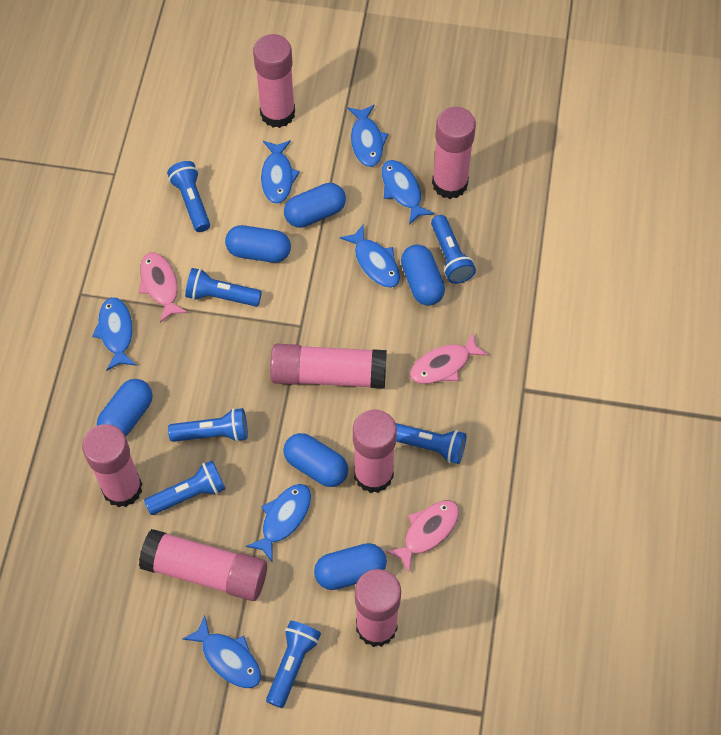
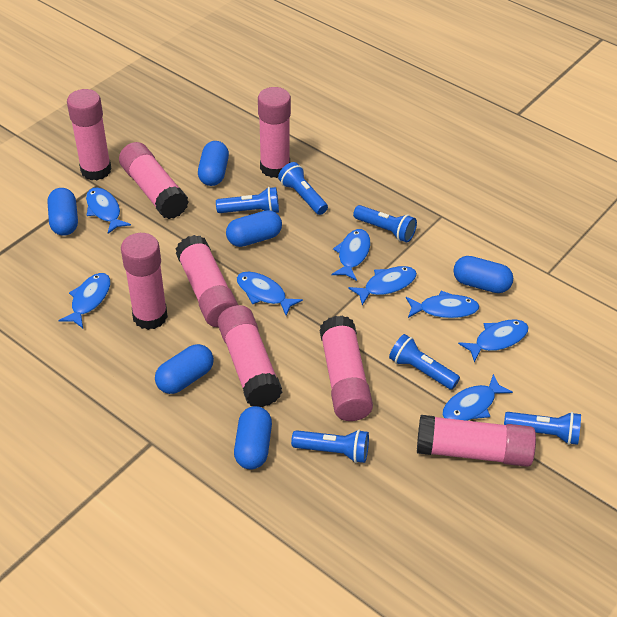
blue fish: [92,297,136,371] [183,615,261,688] [246,484,311,563] [261,140,300,204] [340,224,400,288] [347,104,388,167] [382,160,435,225] = 7 -> [59,273,110,328] [86,187,131,234] [237,272,303,316] [331,229,370,281] [348,266,417,305] [406,291,479,318] [442,374,513,421] [458,320,529,363] = 8
blue flashlight: [144,461,225,515] [167,161,210,232] [168,408,248,442] [185,268,262,307] [266,621,321,708] [396,423,467,464] [431,215,476,284] = 7 -> [216,187,279,213] [278,162,328,215] [291,429,369,463] [353,205,417,243] [389,334,460,390] [504,412,581,445] = 6
pink fish: [138,253,188,323] [386,501,459,573] [410,333,489,384] = 3 -> none = 0
pink glue stick: [82,424,142,507] [139,529,267,601] [253,34,295,128] [270,344,387,389] [353,410,397,493] [355,569,401,647] [432,107,476,199] = 7 -> [67,89,112,180] [119,142,189,219] [121,233,168,330] [176,235,238,327] [218,305,283,407] [258,87,291,178] [319,315,373,421] [417,415,536,467] = 8

